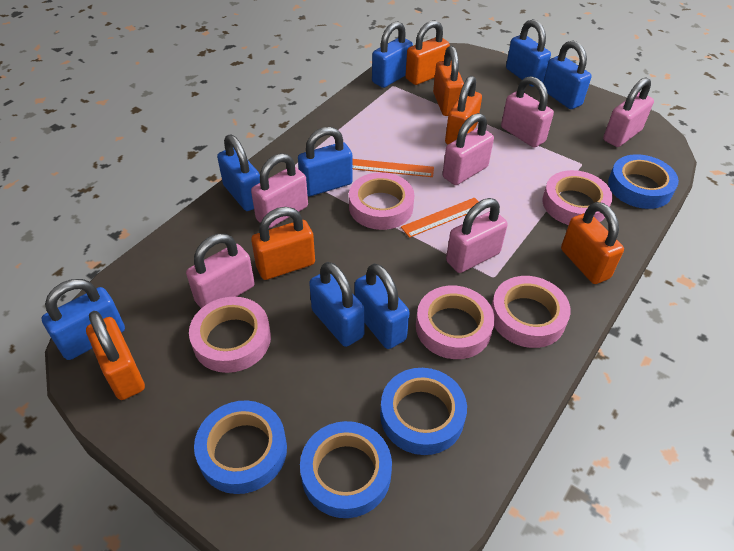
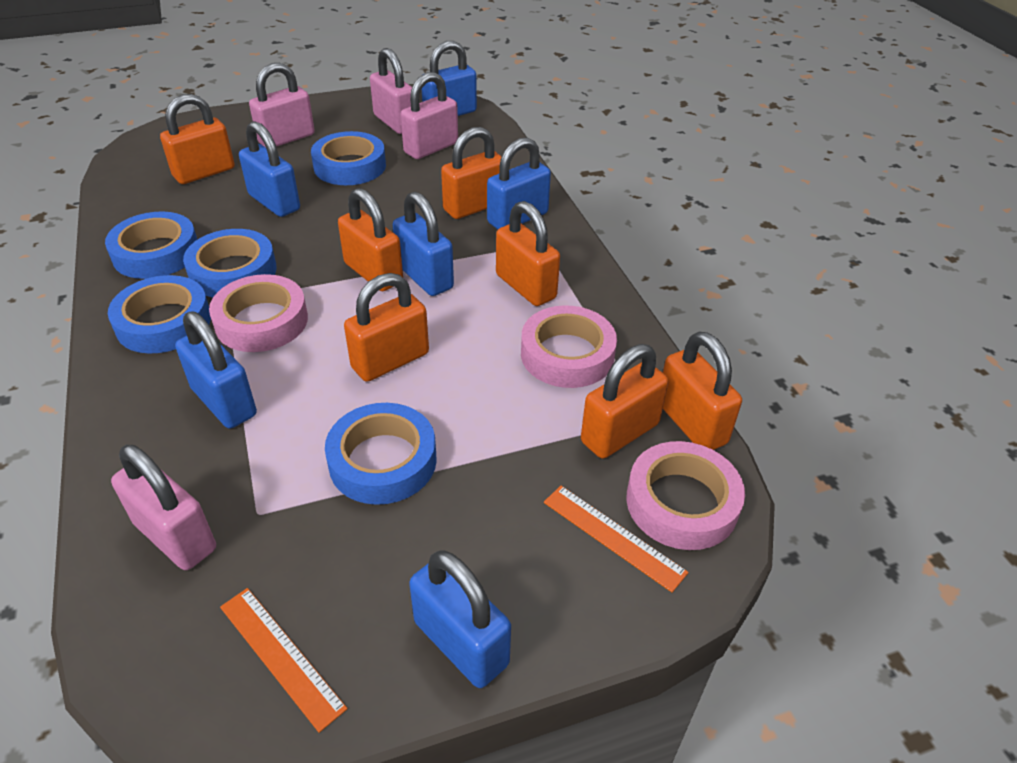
blue padlock: [42,279,125,360] [217,135,260,211] [298,127,353,196] [309,262,365,347] [355,263,410,349] [372,21,413,88] [506,19,551,87] [543,41,592,109] = 8 -> [175,311,257,428] [239,121,300,217] [393,192,454,296] [409,551,511,688] [422,41,477,116] [487,137,551,229] = 6
blue tape: [194,401,287,494] [300,421,392,518] [380,368,467,455] [608,154,679,209] = 4 -> [105,211,197,279] [108,275,211,354] [183,229,277,298] [311,131,386,185] [325,403,437,505] = 5
orange padlock: [86,311,145,400] [251,207,315,280] [405,20,450,85] [433,46,464,116] [445,76,482,144] [561,202,624,284] = 6 -> [160,94,235,184] [338,188,403,291] [344,273,429,382] [441,127,502,219] [496,201,560,306] [581,344,669,459] [663,332,742,450] = 7
pink padlock: [186,234,255,308] [251,153,308,228] [442,113,494,185] [446,198,508,273] [501,76,554,148] [603,77,654,147] = 6 -> [111,445,216,570] [249,63,315,147] [370,48,412,134] [401,72,458,159] = 4
pink tape: [189,297,271,373] [349,172,414,230] [416,286,495,359] [491,276,571,348] [542,170,613,225] = 5 -> [209,274,308,352] [521,305,617,388] [626,441,745,550] = 3

